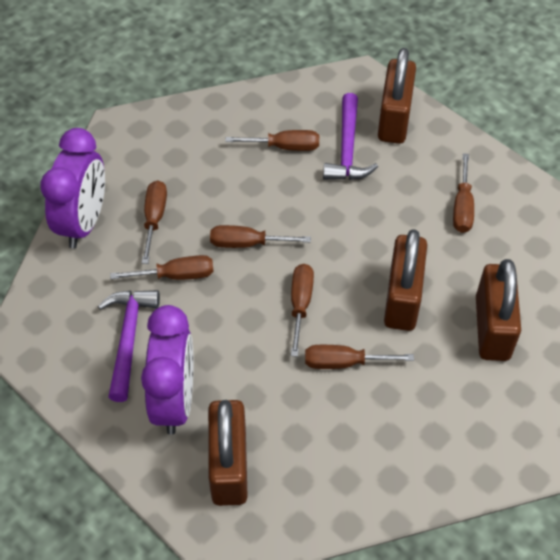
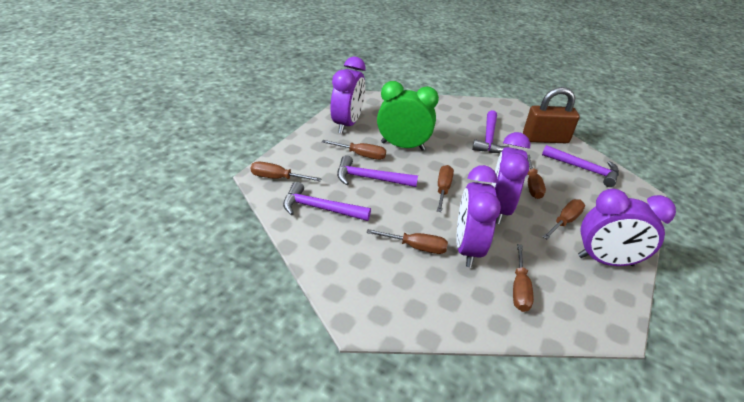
brown padlock: [208,400,248,506] [378,48,416,144] [384,229,427,331] [476,259,521,361] = 4 -> [523,87,580,143] = 1
green clock: none = 0 -> [377,81,439,151] = 1
purple clock: [40,128,105,248] [141,305,193,435] = 2 -> [330,57,366,134] [456,165,501,267] [492,132,530,224] [578,188,676,266] = 4
purple hammer: [98,290,160,402] [323,93,378,180] = 2 -> [283,182,371,221] [337,155,418,187] [472,110,509,153] [542,145,619,187] = 4

